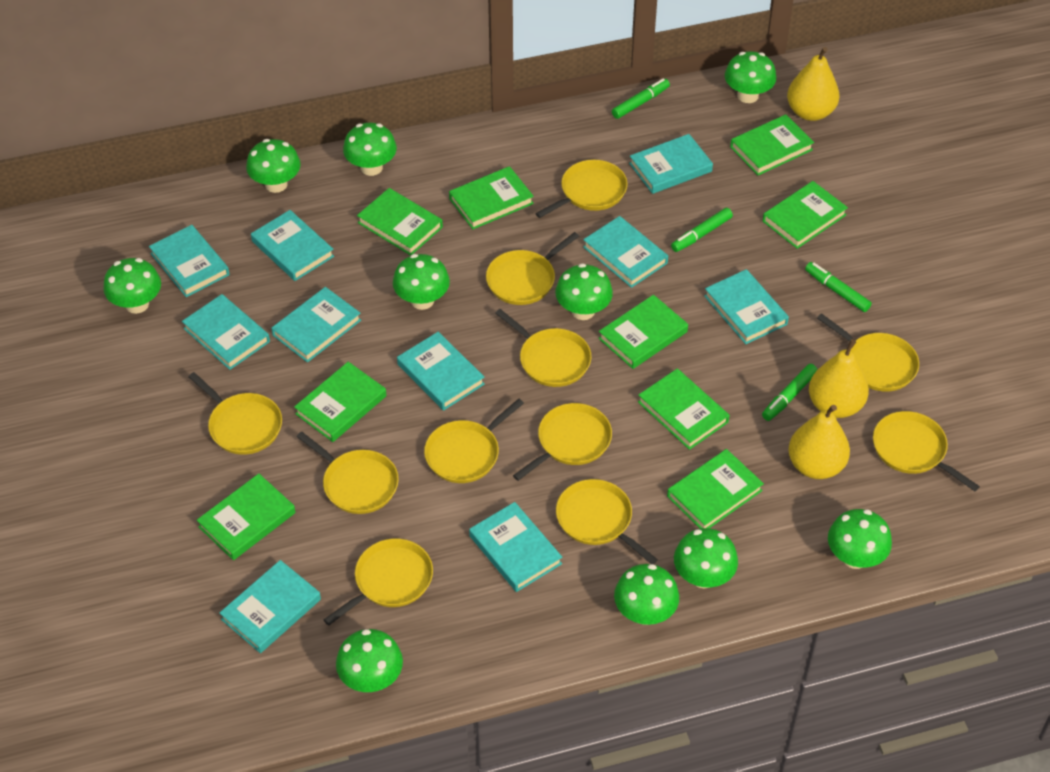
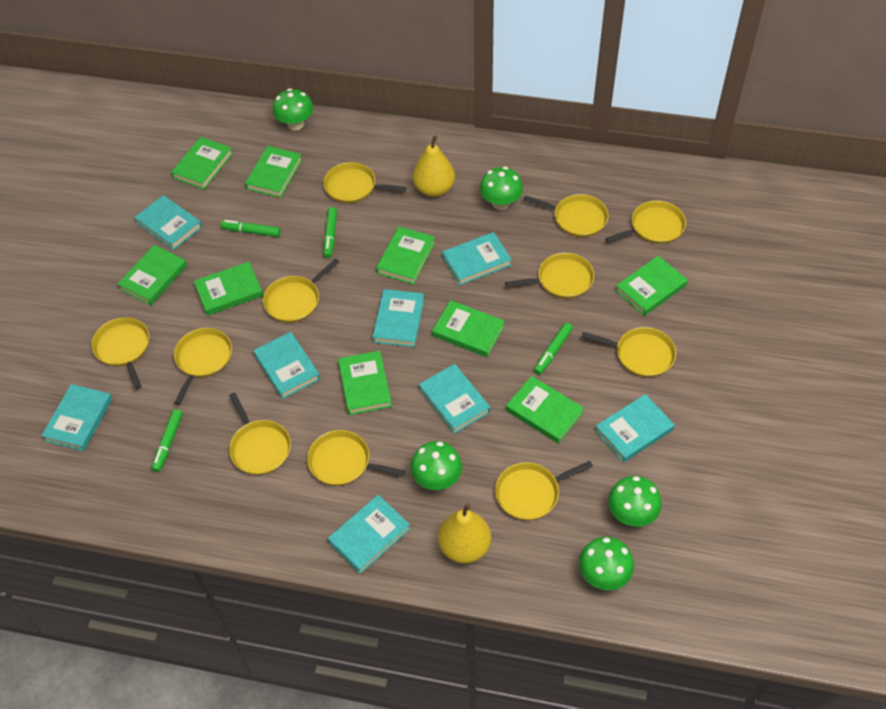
green mushroom: [103,258,161,314] [246,139,301,193] [336,629,403,692] [343,123,397,176] [393,254,450,310] [555,264,613,320] [614,564,679,625] [674,528,738,588] [725,51,776,103] [828,509,892,569] = 10 -> [273,88,313,131] [410,441,462,490] [480,166,523,210] [579,537,634,590] [608,476,662,527] = 5
turquoise book: [149,225,229,297] [182,294,270,370] [219,560,321,653] [251,210,334,281] [271,287,361,362] [397,332,485,411] [469,502,562,592] [583,216,668,288] [629,134,713,194] [704,269,789,344] = 10 -> [41,384,112,451] [134,195,202,250] [253,332,320,399] [328,495,410,574] [372,289,424,347] [419,364,490,434] [442,232,512,286] [595,394,675,463] = 8
yellow pear: [787,47,839,121] [788,405,850,479] [809,339,869,418] = 3 -> [413,135,455,197] [438,503,491,564] = 2

